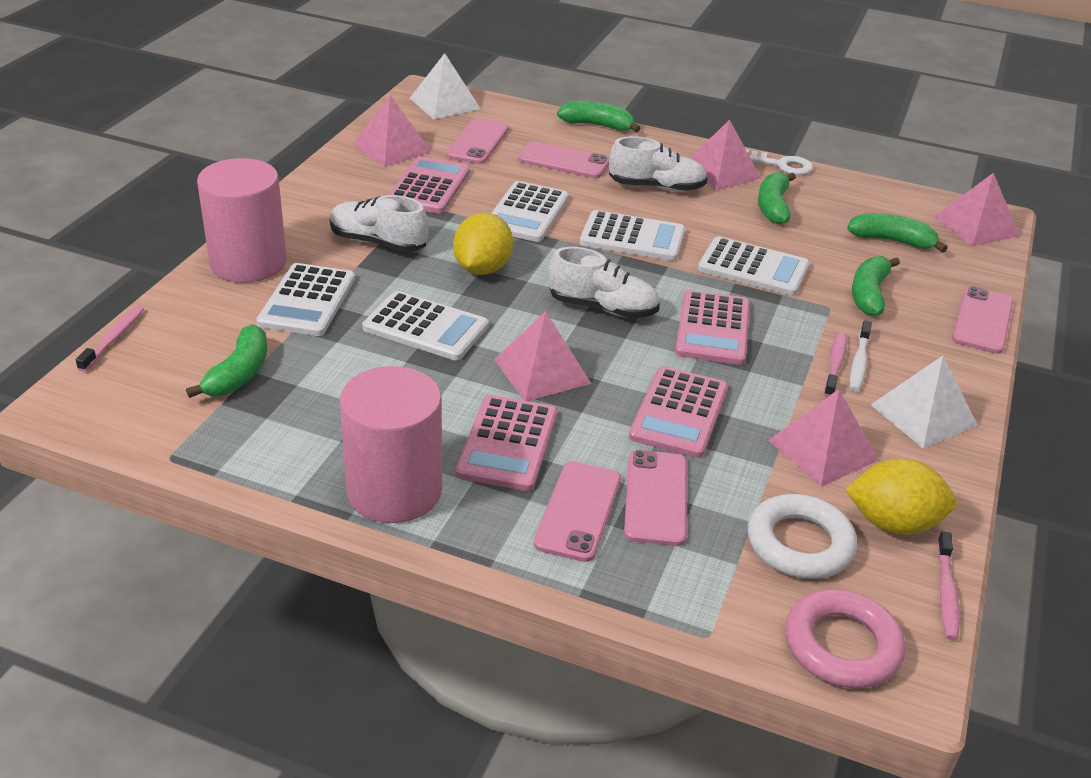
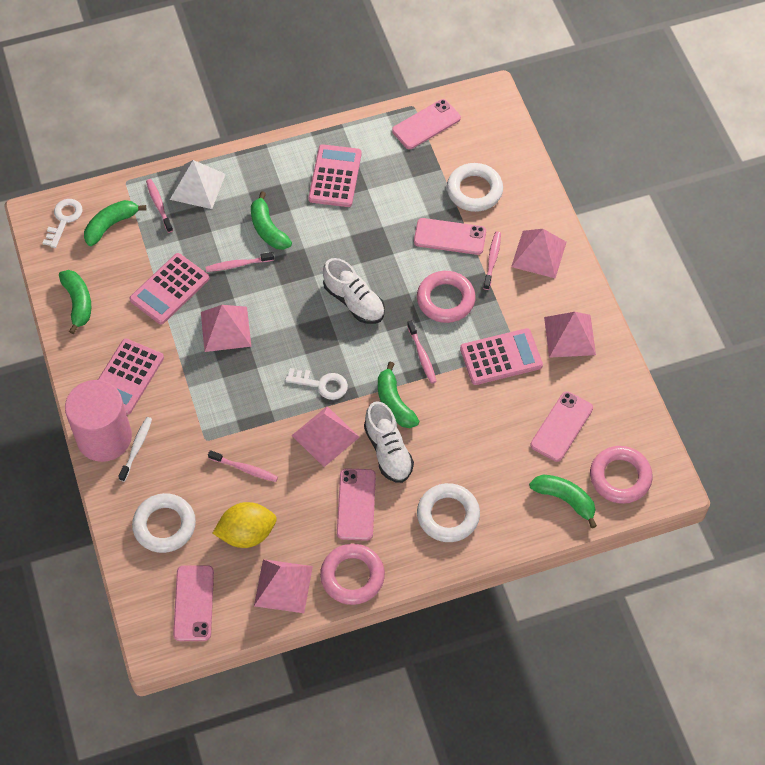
pink cylinder: [197,158,287,282] [340,366,442,523] = 2 -> [65,380,132,462] = 1
pink ring: [785,589,906,689] = 1 -> [320,544,385,605] [417,271,475,323] [590,446,652,504] = 3
pink toothbrush: [76,305,144,372] [824,332,847,397] [937,531,960,640] = 3 -> [146,179,173,233] [206,252,274,272] [208,450,278,482] [407,320,437,384] [483,231,501,290] = 5
white calculator: [256,263,355,336] [362,291,489,360] [492,181,569,242] [580,210,685,261] [698,236,810,296] = 5 -> none = 0
white key: [746,150,813,175] = 1 -> [43,199,82,248] [285,368,348,400] = 2
white pyramid: [410,53,481,119] [871,356,978,448] = 2 -> [170,160,226,209] = 1
white ring: [748,494,857,579] = 1 -> [132,493,196,553] [417,483,480,542] [447,163,503,212] = 3
white shoe: [330,195,429,252] [548,247,660,318] [609,136,707,192] = 3 -> [323,258,385,324] [364,401,414,483] = 2
yellow lemon: [453,213,513,275] [845,459,957,535] = 2 -> [213,502,277,548] = 1

